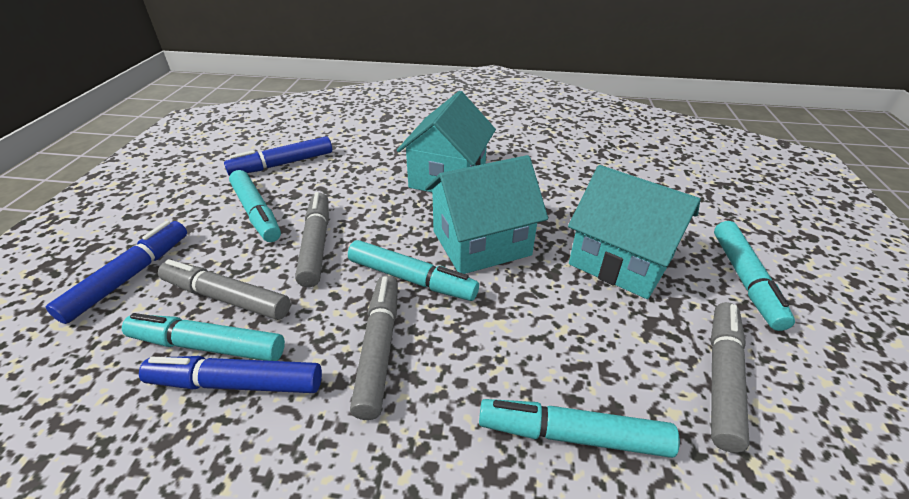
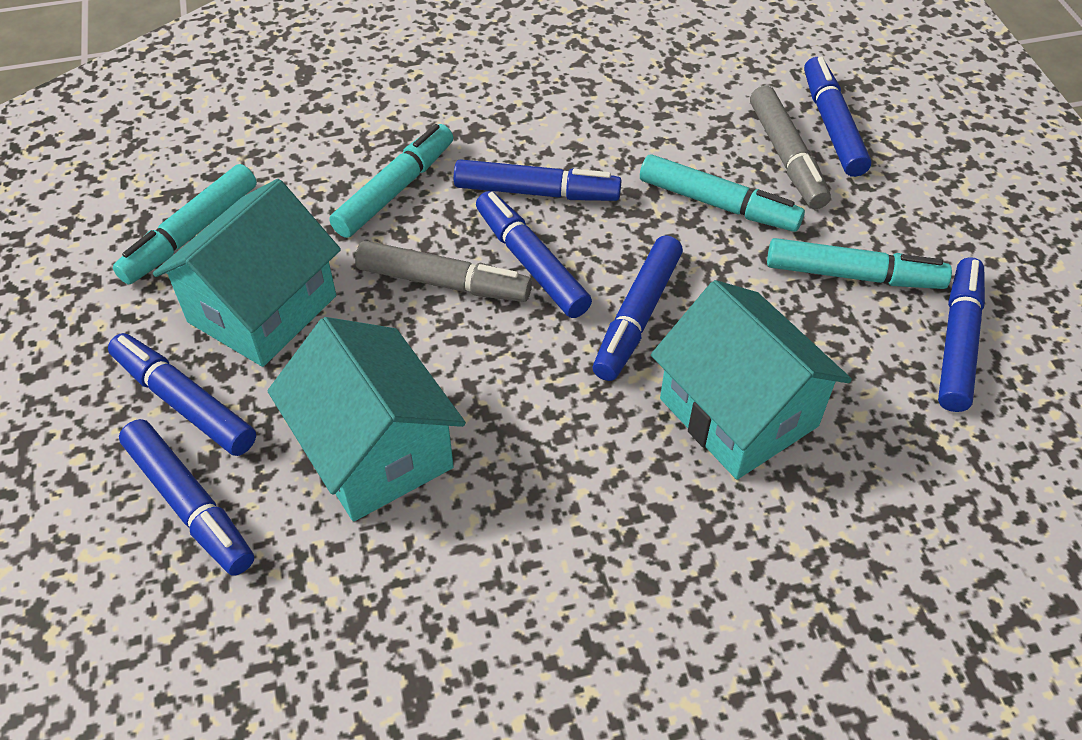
blue marker: [46,221,187,324] [139,356,322,393] [224,136,332,176] = 3 -> [108,333,256,456] [119,419,254,576] [454,159,622,201] [476,191,592,318] [593,235,683,381] [804,57,871,177] [938,257,985,412] = 7
grey marker: [158,259,291,320] [295,192,329,287] [350,275,398,420] [710,302,749,453] = 4 -> [355,241,532,302] [750,86,831,209] = 2
turquoise marker: [122,313,285,361] [229,170,281,242] [348,240,479,301] [479,399,680,458] [714,221,795,331] = 5 -> [113,164,257,284] [330,124,453,238] [640,154,805,232] [767,238,952,289] = 4

